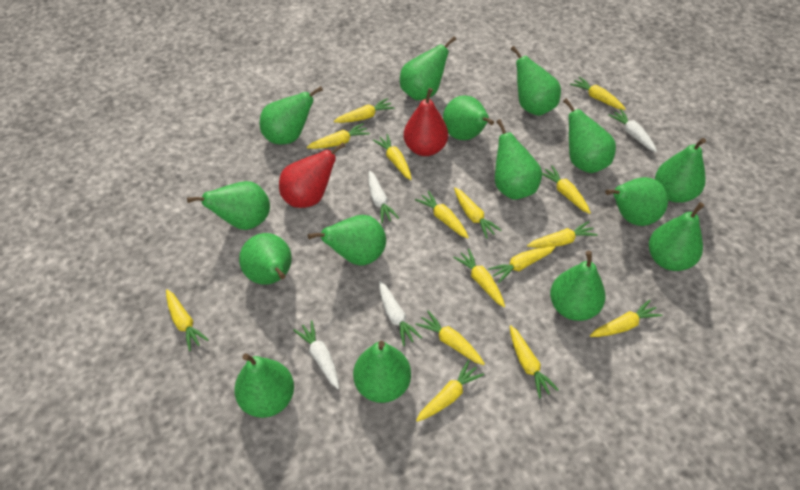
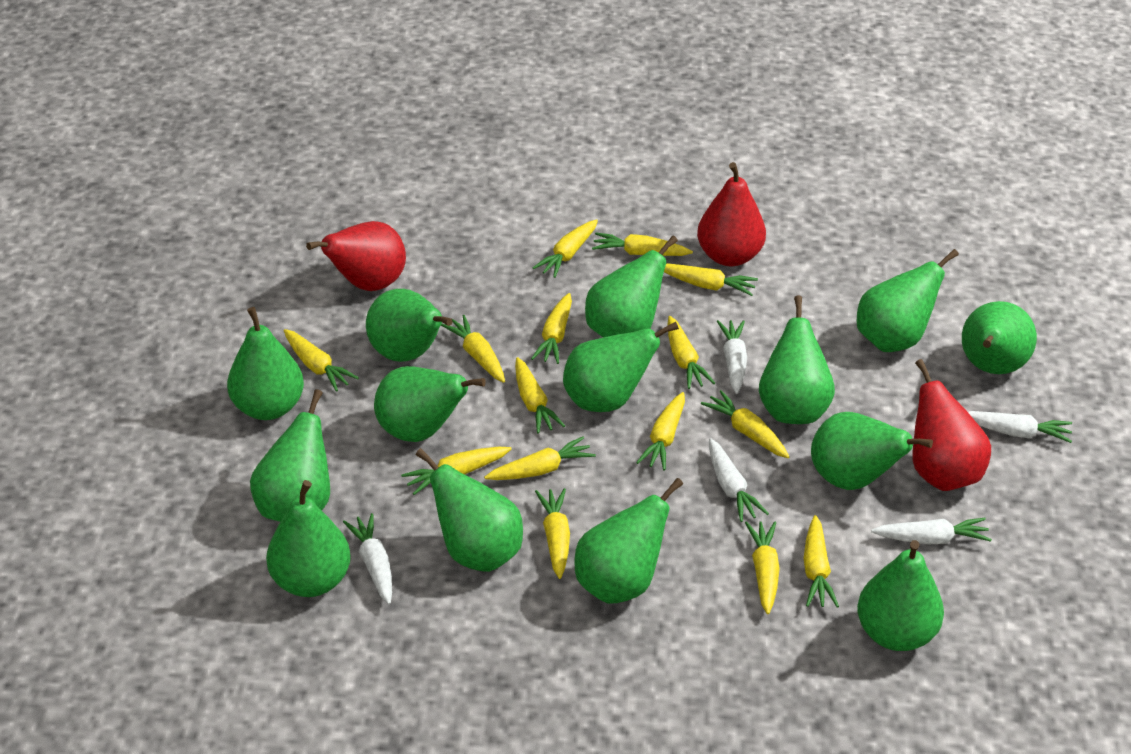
green pear: [187,181,270,230] [234,353,294,418] [239,233,292,285] [260,86,323,144] [308,215,386,265] [353,341,411,403] [400,36,456,100] [443,96,494,140] [495,119,542,200] [511,46,561,116] [550,251,605,321] [563,98,616,173] [605,177,668,226] [649,202,705,271] [655,138,706,203] = 15 -> [227,307,304,420] [250,389,330,522] [266,480,351,597] [366,289,453,362] [374,366,486,442] [416,448,523,572] [563,322,679,412] [574,478,683,604] [585,236,678,338] [759,295,835,424] [811,412,933,490] [857,249,959,352] [857,540,944,651] [962,301,1037,374] = 14
red pear: [279,142,346,208] [404,88,448,156] = 2 -> [306,221,406,291] [697,162,766,266] [913,359,991,491] = 3
white carrot: [293,320,339,389] [368,171,399,223] [379,281,422,346] [608,109,657,152] = 4 -> [343,513,392,604] [709,438,769,522] [717,320,747,394] [871,518,992,544] [968,411,1072,443] = 5

